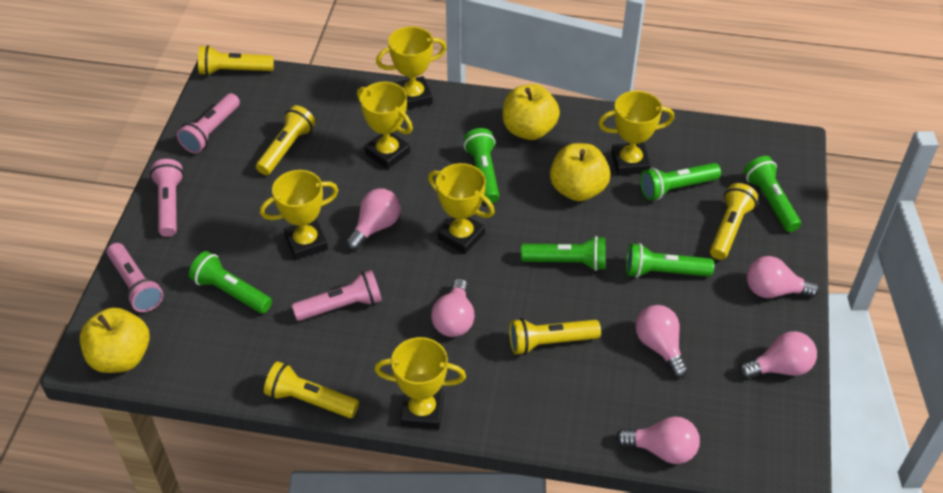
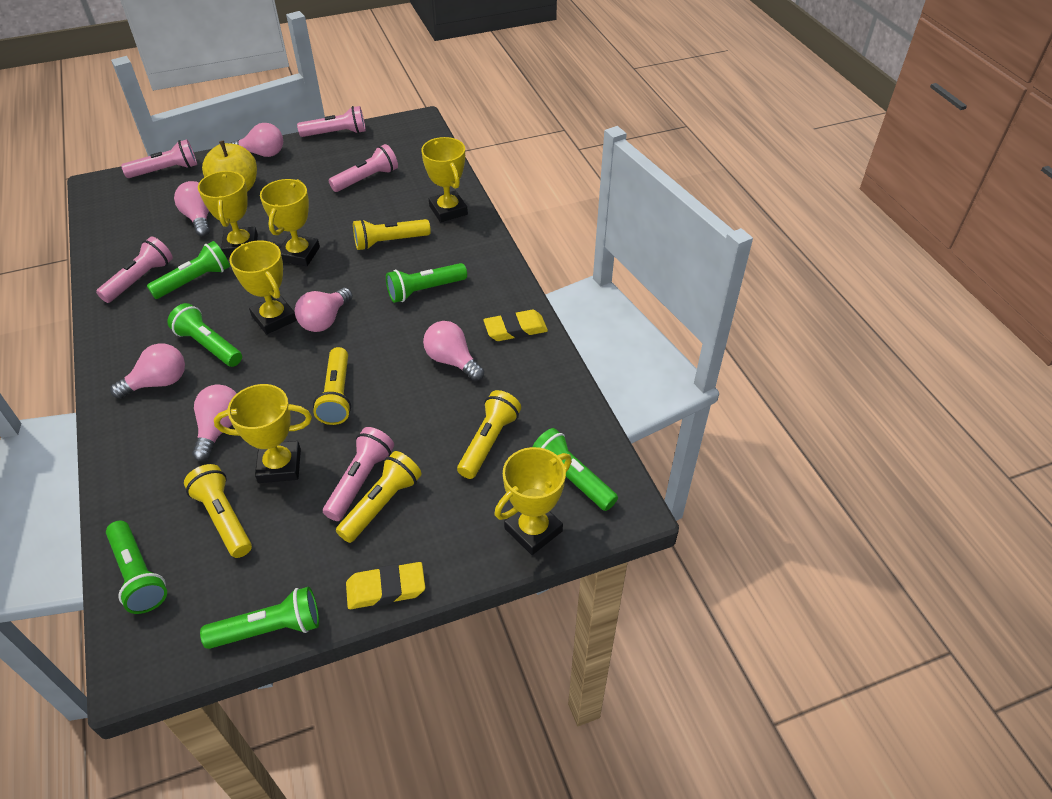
pink flashlight: [107,243,163,312] [150,159,184,237] [177,93,240,154] [292,270,382,321] = 4 -> [96,236,173,303] [121,139,197,178] [297,106,366,137] [323,427,394,521] [328,144,398,192] = 5
yellow apple: [80,308,150,373] [502,84,560,140] [550,143,610,201] = 3 -> [202,141,257,192] = 1
yellow eraser: none = 0 -> [346,562,425,609] [483,310,548,341] = 2

